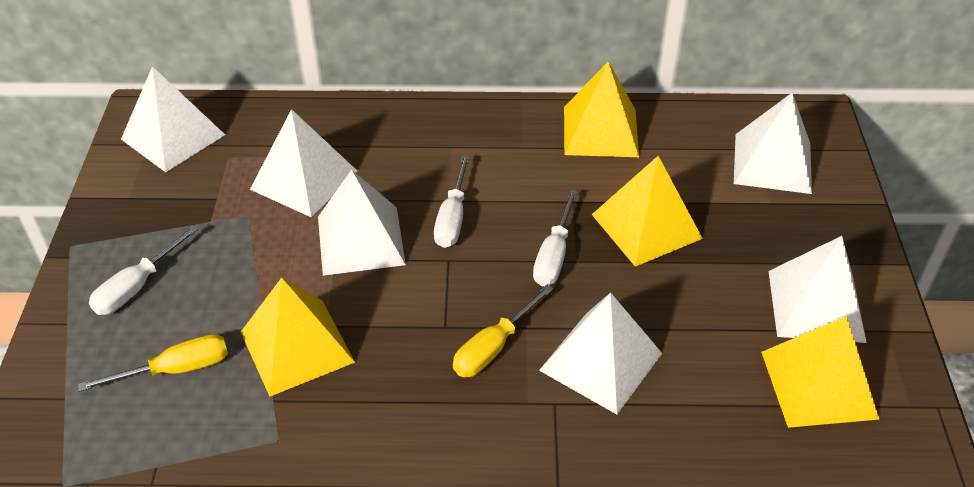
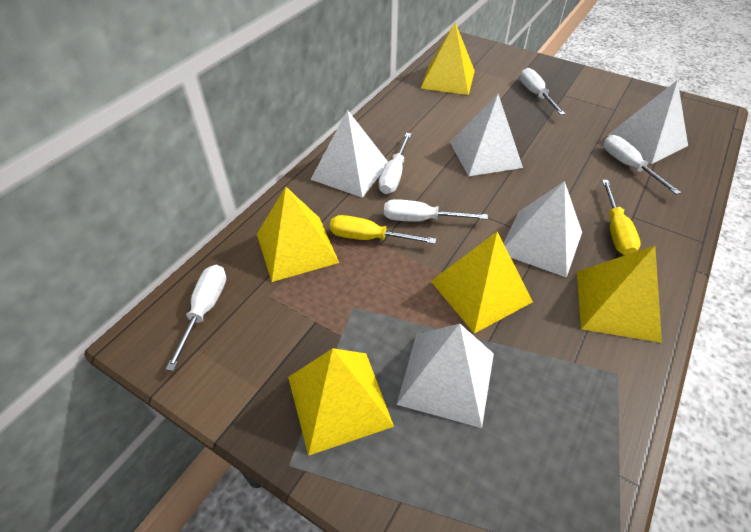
white pyramid: [121,66,225,172] [250,109,357,218] [318,170,406,276] [539,293,662,414] [734,93,812,194] [769,236,867,343] = 6 -> [310,110,388,198] [397,324,494,428] [450,94,523,176] [504,181,582,278] [607,80,688,164] = 5
white screwdriver: [89,225,199,315] [434,155,470,248] [533,189,578,286] = 3 -> [166,265,227,371] [379,133,411,194] [384,199,488,222] [520,68,565,115] [604,135,681,195] = 5
yellow pyramid: [241,277,355,397] [564,61,639,157] [592,156,703,267] [761,316,879,428] = 4 -> [257,187,339,282] [288,348,394,456] [420,22,475,95] [431,232,533,334] [577,246,662,343] = 5

